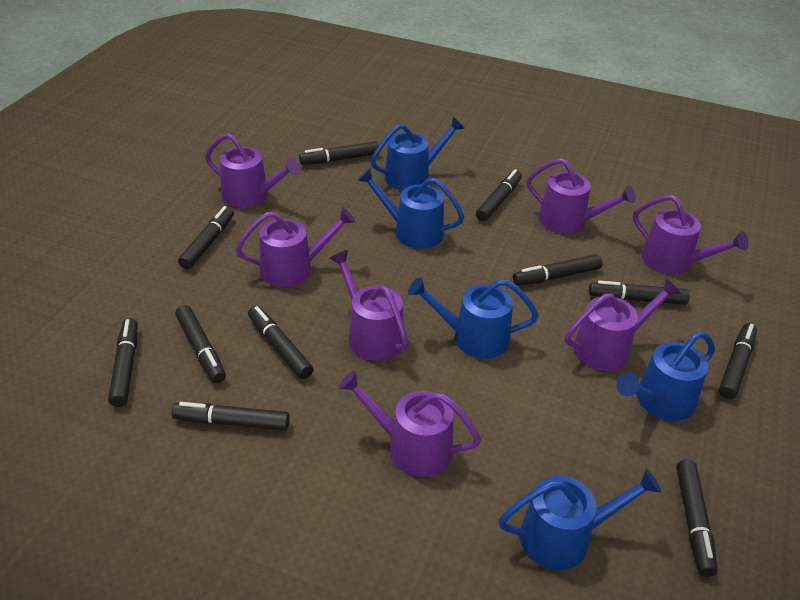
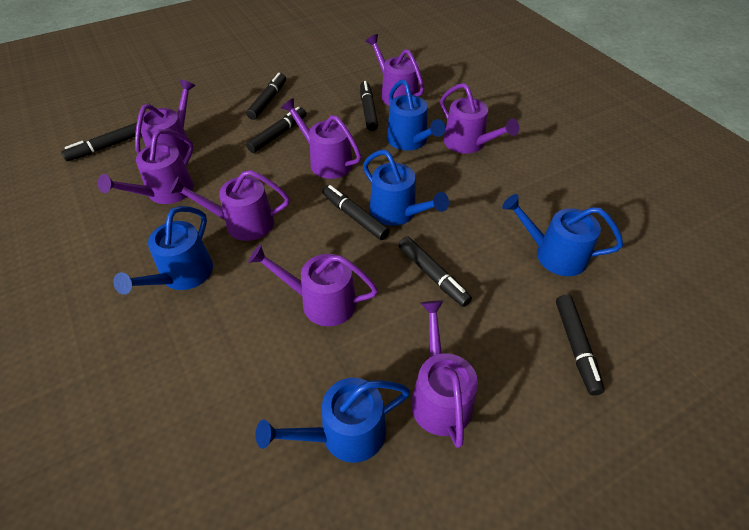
black marker: [108,318,138,407] [172,402,290,431] [175,305,226,383] [178,206,234,269] [248,306,313,379] [299,141,379,165] [476,169,522,221] [513,254,603,286] [589,280,690,305] [676,459,718,577] [719,323,757,399] = 11 -> [61,122,137,161] [246,73,286,120] [246,107,306,153] [322,185,390,240] [360,81,378,131] [398,236,472,307] [556,295,605,395] = 7
purple watering can: [205,133,300,208] [235,207,355,287] [329,250,408,360] [338,370,481,477] [527,158,636,233] [565,278,681,371] [633,195,748,274] = 7 -> [98,129,193,204] [135,79,196,160] [170,170,290,241] [248,245,378,326] [281,98,361,179] [366,34,424,106] [411,301,478,448] [440,83,519,154] = 8

